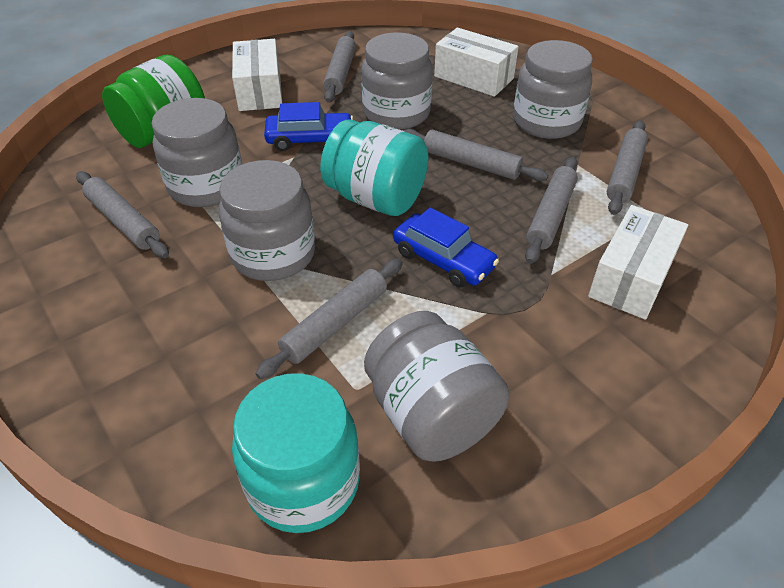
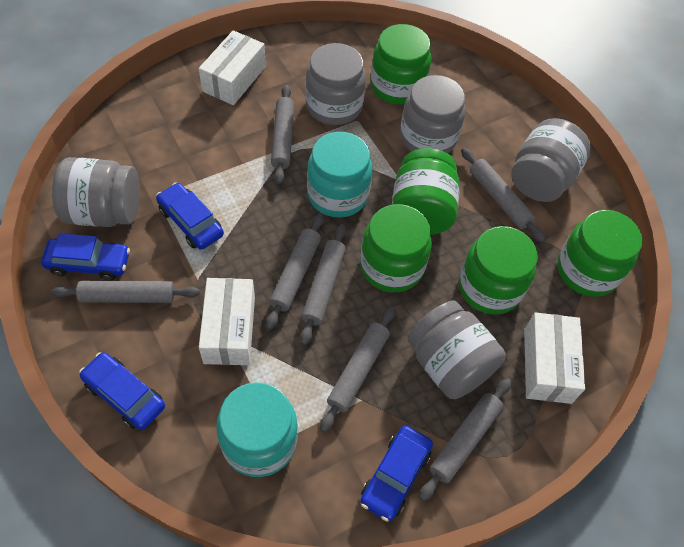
blue car: [264,102,353,151] [393,208,499,287] = 2 -> [41,233,130,281] [79,352,165,430] [156,182,224,250] [360,425,433,522] = 4
green jar: [102,55,205,148] = 1 -> [360,204,432,292] [370,24,432,105] [392,148,460,235] [459,226,538,314] [557,210,642,297] = 5
grey rolling pin: [76,171,169,258] [256,259,403,379] [323,31,356,103] [403,129,548,181] [525,157,578,264] [607,120,648,215] = 6 -> [51,281,200,303] [266,214,324,330] [271,85,294,184] [300,224,346,345] [320,306,395,432] [419,378,511,501] [461,148,546,242] = 7

